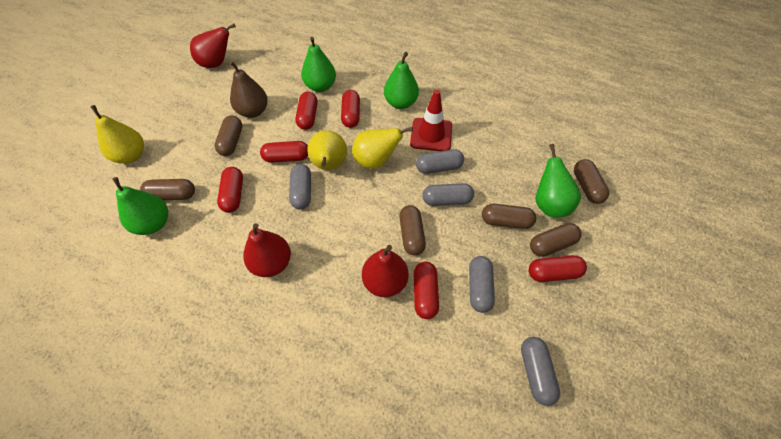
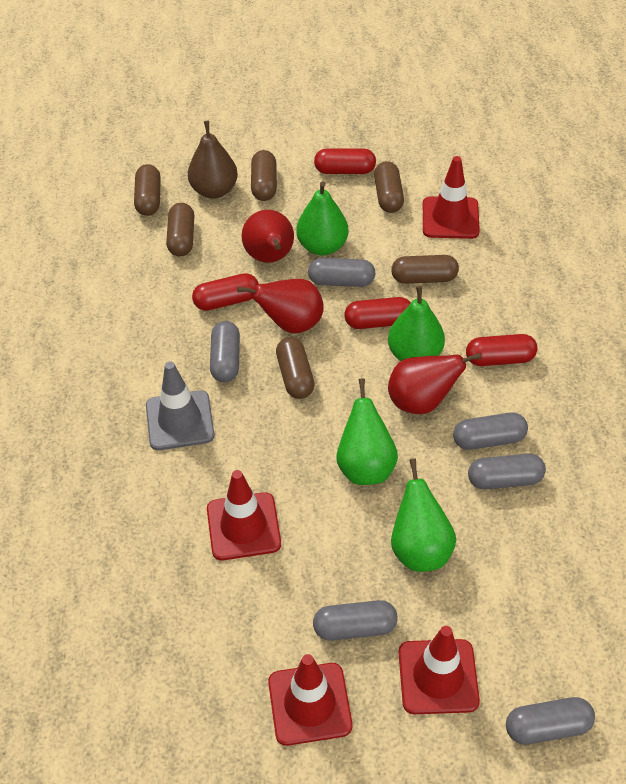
grey capsule: [289,164,311,209] [416,149,464,174] [422,183,474,206] [469,256,495,313] [521,337,560,406] = 5 -> [210,321,240,382] [308,258,376,287] [313,600,398,641] [453,413,528,450] [468,454,546,489] [506,697,595,745] = 6
grey traffic cone: none = 0 -> [146,361,215,450] = 1
red capsule: [217,167,243,213] [260,141,308,163] [295,92,317,130] [341,90,360,128] [414,262,439,319] [528,255,587,282] = 6 -> [192,273,259,311] [314,148,376,174] [344,297,411,329] [466,334,538,366] = 4
red traffic cone: [410,90,452,151] = 1 -> [207,470,281,560] [268,654,352,746] [399,626,480,714] [423,156,480,239] = 4
yellow pear: [90,105,144,164] [307,130,347,170] [352,127,413,169] = 3 -> none = 0

